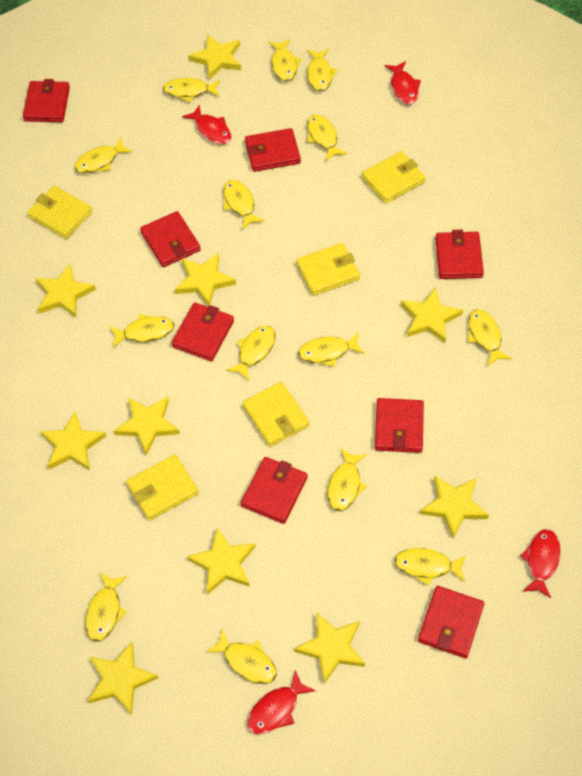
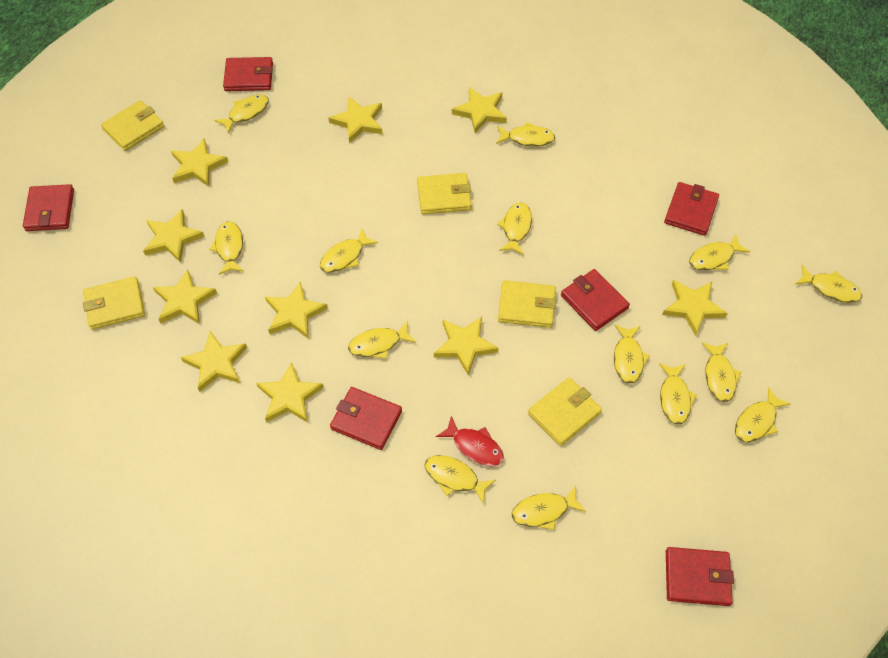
red fish: [182,105,232,144] [247,670,315,735] [384,61,421,105] [520,529,561,598] = 4 -> [436,416,504,466] = 1
red wallet: [23,79,70,122] [140,211,201,267] [172,302,234,361] [241,457,307,524] [245,128,301,172] [375,398,424,453] [418,586,484,658] [435,230,484,279] = 8 -> [23,184,74,231] [223,57,273,91] [330,387,402,450] [561,269,630,331] [664,182,719,236] [666,547,734,606] = 6

